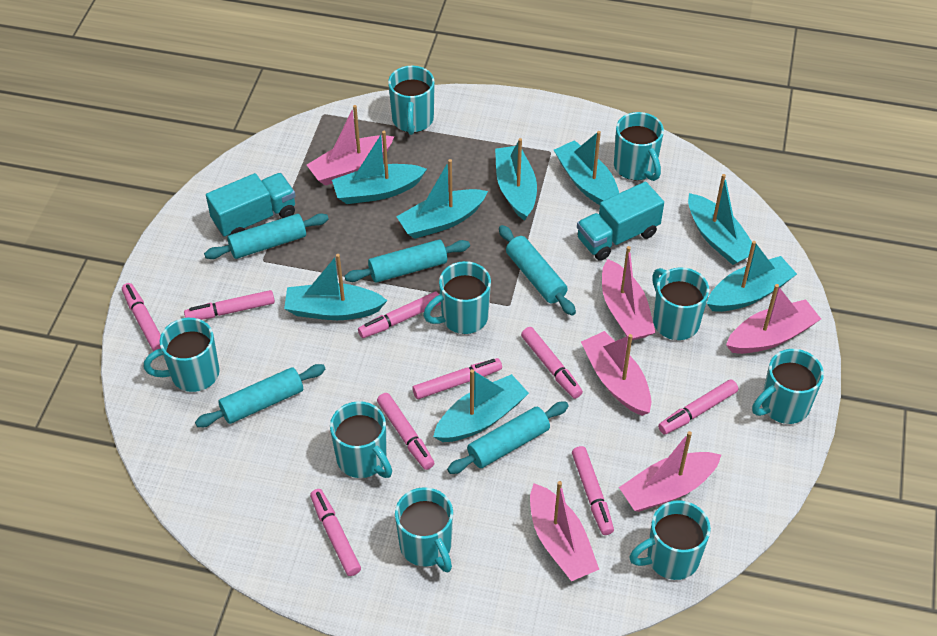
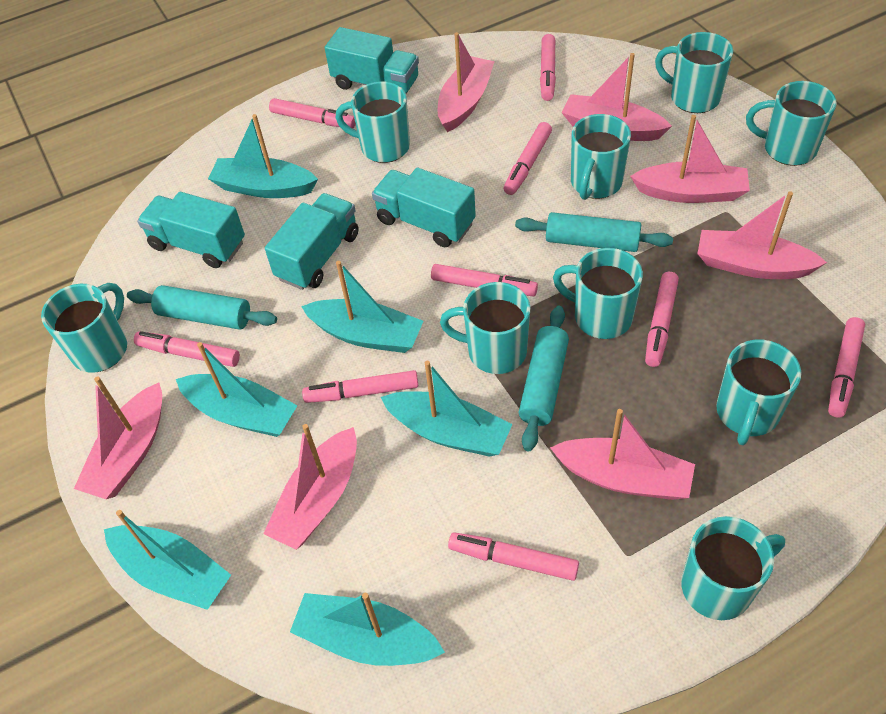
pink boat: [307,105,394,186] [530,481,599,581] [581,331,651,416] [602,246,656,340] [619,431,721,512] [726,284,821,354] = 6 -> [74,377,162,499] [263,424,357,550] [438,32,495,132] [550,409,695,500] [562,53,672,141] [630,115,750,203] [697,191,827,279] = 7
turquoise boat: [284,254,388,320] [332,131,427,204] [396,159,488,239] [433,369,529,442] [495,138,537,221] [554,131,619,205] [688,174,752,265] [707,241,797,312] = 8 -> [104,510,231,610] [176,342,298,437] [208,114,318,198] [290,593,445,666] [301,261,423,353] [381,361,512,457] = 6
turquoise rolling pin: [195,364,326,427] [204,213,329,259] [345,240,470,283] [447,402,569,474] [499,225,576,316] = 5 -> [127,285,277,329] [515,212,673,252] [519,306,569,451] = 3
turquoise truck: [206,173,296,237] [577,182,664,261] = 2 -> [137,192,245,268] [265,193,359,290] [325,27,419,93] [372,168,476,248] = 4

